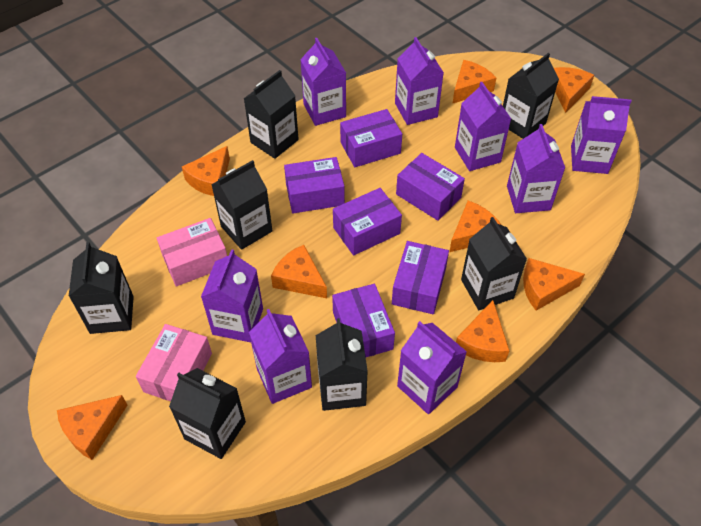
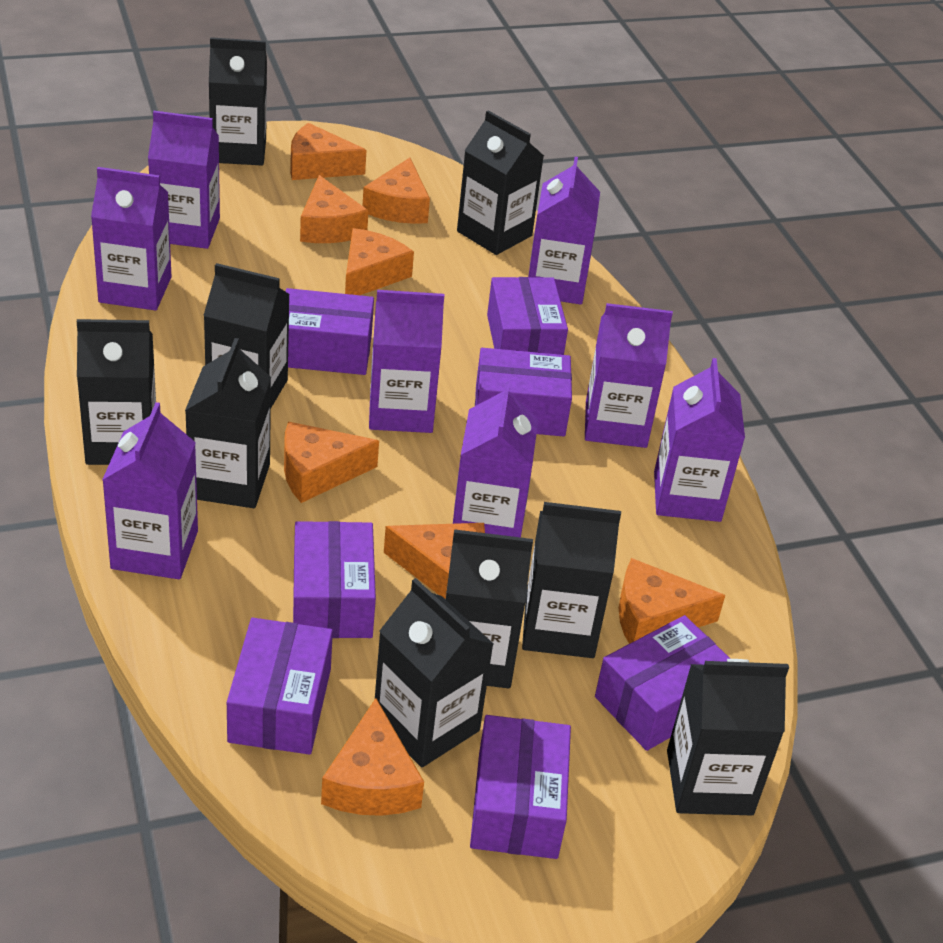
black carton: [69,242,134,334] [169,368,246,459] [211,160,272,250] [244,70,299,159] [316,318,368,411] [461,217,527,310] [503,53,559,139] = 7 -> [77,319,156,465] [185,338,271,508] [203,263,290,408] [209,37,267,165] [375,578,493,767] [445,529,533,688] [457,110,544,255] [522,502,621,658] [667,659,789,815] = 9
pink box: [136,324,212,401] [157,218,227,287] = 2 -> none = 0
purple box: [284,157,345,213] [332,284,395,357] [333,188,402,256] [340,109,402,167] [392,241,449,314] [396,153,465,221] = 6 -> [227,618,333,755] [285,288,374,375] [293,521,376,638] [470,715,571,859] [475,348,572,436] [487,277,568,355] [595,615,730,751] = 7

